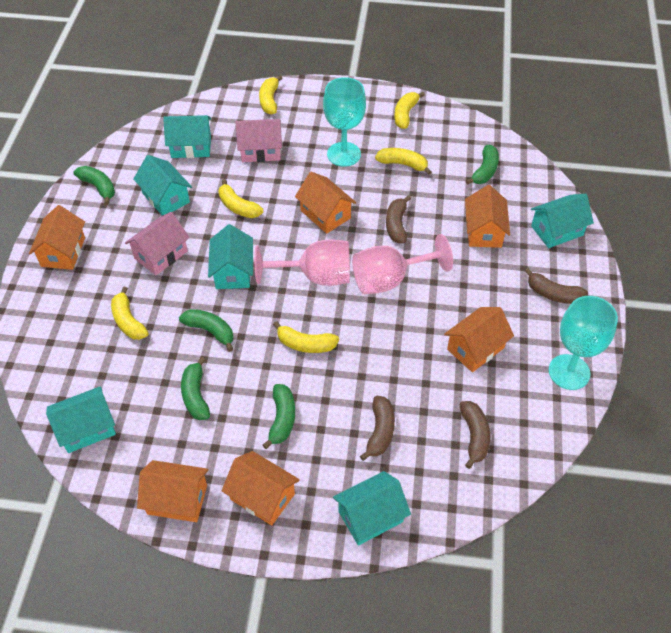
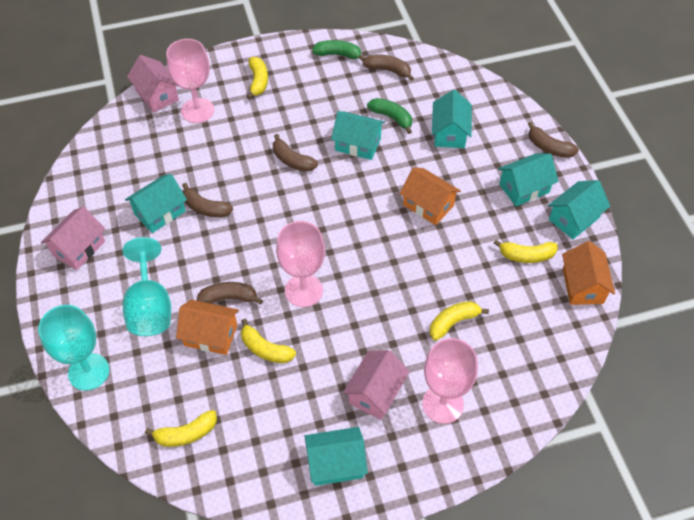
brown banana: [360,396,395,461] [386,195,411,243] [460,401,490,469] [525,268,588,304] = 4 -> [182,183,233,218] [197,282,263,305] [273,134,318,172] [363,55,414,81] [528,122,579,158] = 5
green banana: [73,166,115,205] [179,309,234,352] [181,357,210,420] [262,384,295,449] [466,145,499,185] = 5 -> [312,40,365,61] [367,98,412,134] = 2
orange house: [29,205,85,270] [137,460,209,522] [221,451,300,526] [295,172,356,234] [444,307,514,372] [465,185,510,248] = 6 -> [176,300,239,355] [399,167,461,225] [562,241,615,305] = 3
pink goblet: [254,240,350,286] [352,234,453,294] = 2 -> [166,39,214,123] [276,221,325,307] [422,338,478,424] = 3
pink house: [125,212,190,275] [236,119,282,162] = 2 -> [41,206,105,270] [127,55,179,113] [343,350,410,420] = 3
yellow banana: [111,286,148,340] [218,179,263,218] [259,75,283,114] [273,321,339,353] [375,148,432,175] [394,92,425,129] = 6 -> [145,410,217,447] [241,319,296,363] [247,57,268,99] [430,301,489,341] [494,240,558,263] = 5

